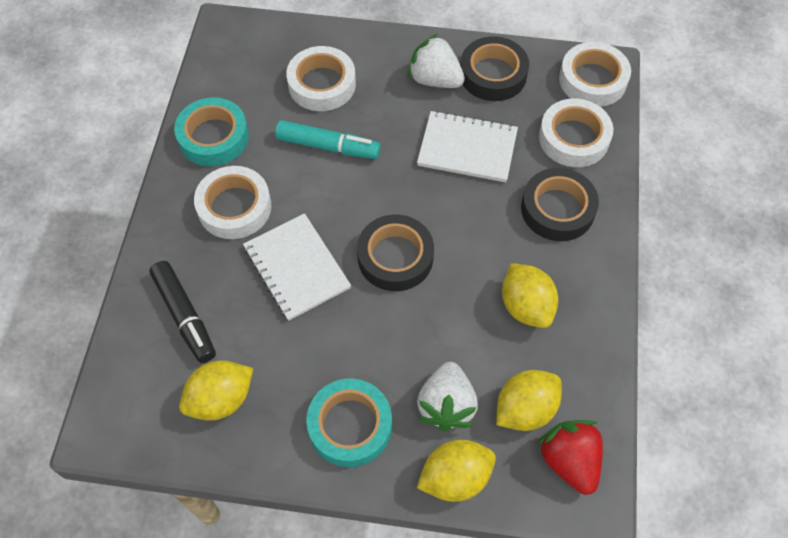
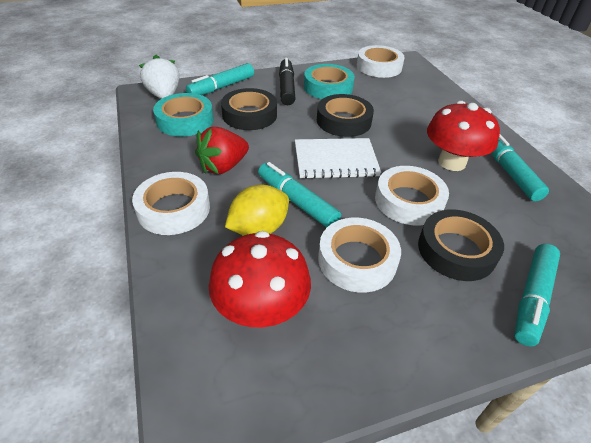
red mushroom: none = 0 -> [209,231,311,327] [427,101,500,171] = 2
turquoise marker: [275,120,381,159] = 1 -> [186,63,254,95] [258,162,341,228] [491,134,549,201] [514,244,560,346] = 4
white notebook: [243,213,351,321] [417,110,518,182] = 2 -> [295,138,381,179] = 1
white strawberry: [408,34,465,88] [417,362,478,432] = 2 -> [139,54,180,99] = 1
yellow lemon: [179,360,253,421] [417,440,496,502] [496,370,562,431] [502,263,558,328] = 4 -> [225,185,289,236] = 1

